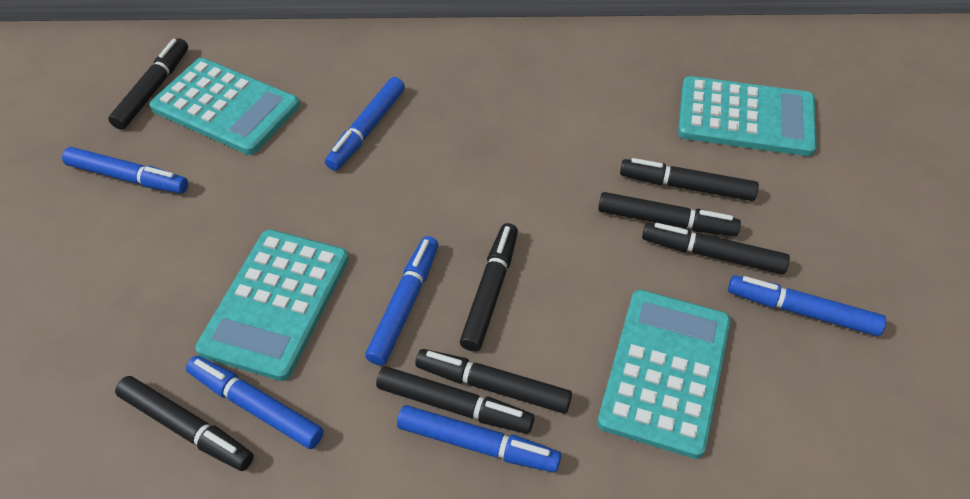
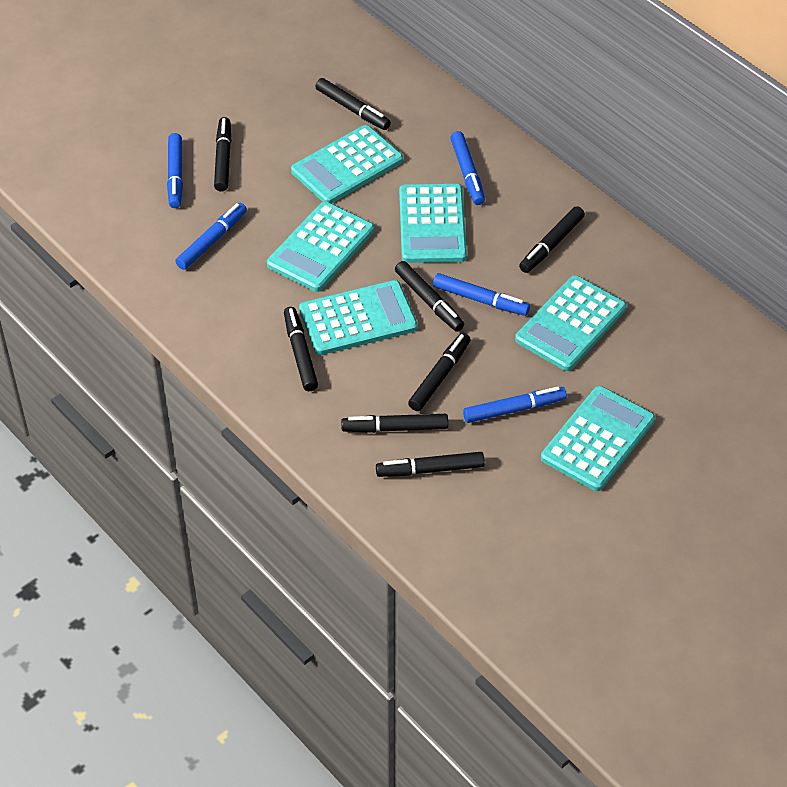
blue marker: [62,147,188,194] [186,356,324,449] [325,77,405,171] [365,236,438,366] [397,405,561,473] [728,275,886,336] = 6 -> [167,133,183,208] [175,203,247,270] [433,273,530,316] [450,131,485,205] [463,387,567,423] = 5
turquoise calculator: [149,58,300,155] [195,229,349,381] [597,290,731,459] [678,76,817,156] = 4 -> [267,201,374,292] [291,125,403,204] [299,280,418,355] [399,184,467,263] [515,275,627,371] [541,386,655,491] = 6

